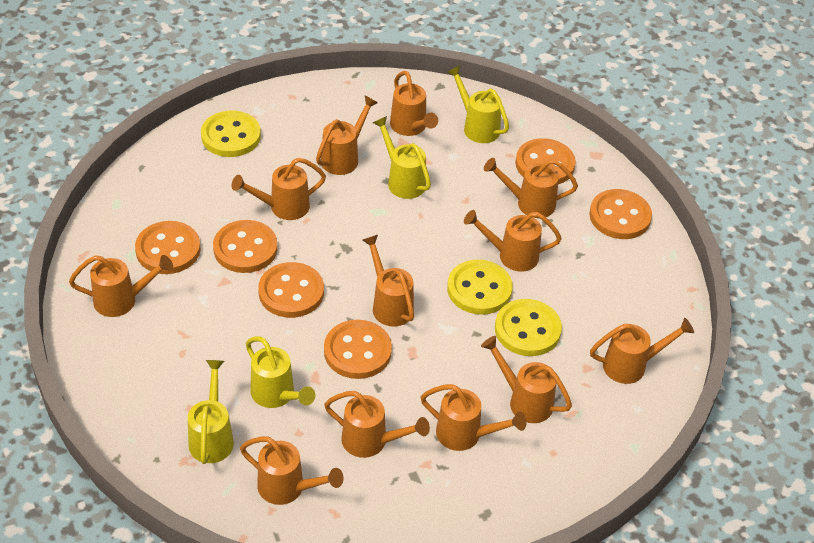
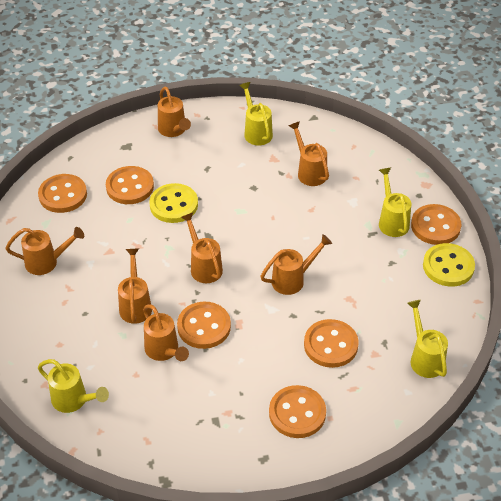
orange watering can: [69,255,173,317] [232,158,326,220] [240,436,344,505] [316,96,378,175] [324,391,430,458] [363,235,414,327] [390,71,438,136] [421,384,527,451] [464,210,562,271] [481,336,572,423] [484,158,578,218] [590,318,694,384] = 12 -> [6,227,84,275] [118,249,152,324] [143,304,189,361] [158,87,191,137] [181,213,223,283] [260,234,332,295] [289,121,329,186] = 7
yellow button: [201,111,261,157] [447,260,513,315] [495,299,562,356] = 3 -> [149,183,198,223] [423,243,475,287] = 2

